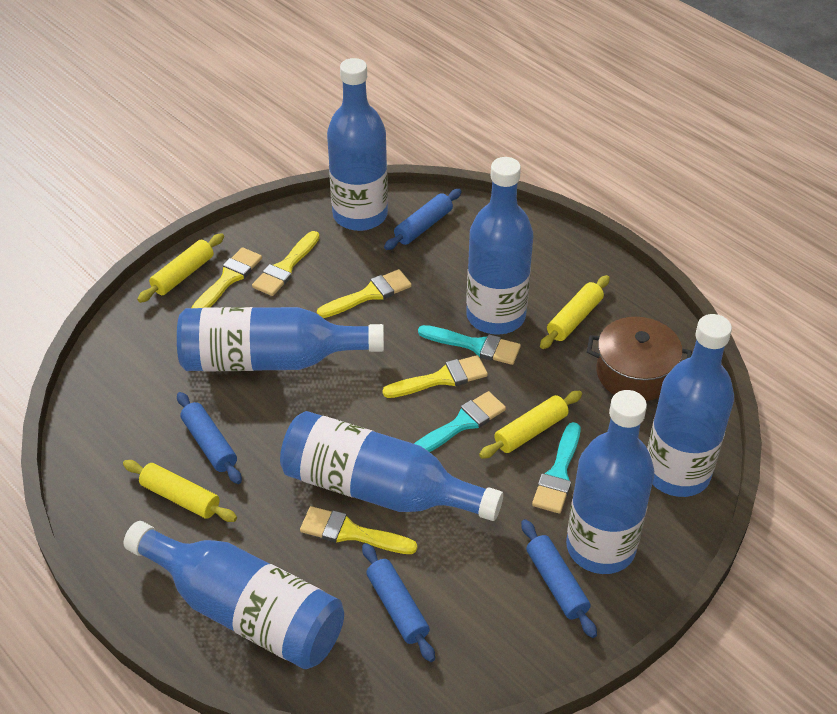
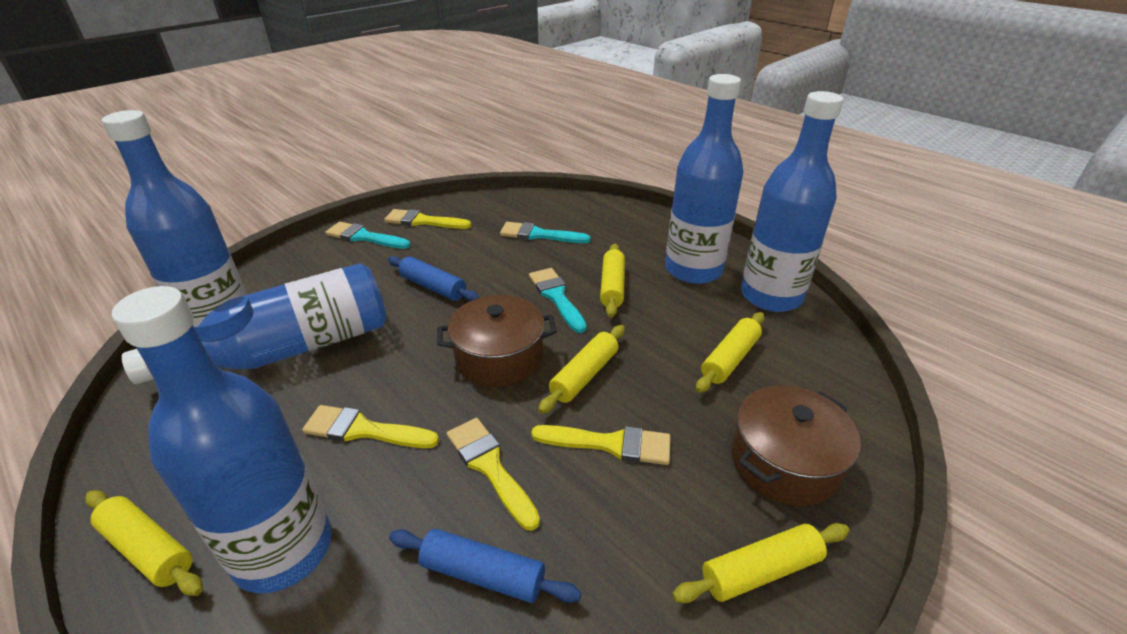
blue bottle: [124,521,344,669] [177,307,384,371] [280,411,503,521] [327,58,388,231] [466,157,533,335] [566,390,654,574] [647,314,734,497] = 7 -> [102,110,247,329] [112,286,331,593] [122,263,387,384] [665,74,743,284] [741,91,843,312] = 5
blue rolling pin: [177,392,242,484] [362,543,435,662] [384,189,462,250] [521,519,597,638] = 4 -> [388,256,480,302] [389,529,581,603] = 2
brown pot: [587,317,692,401] = 1 -> [437,295,557,387] [732,386,860,506] = 2
yellow brush: [192,247,262,308] [252,231,320,296] [300,506,417,554] [317,269,412,318] [382,355,488,398] = 5 -> [302,405,439,448] [384,209,471,229] [447,418,540,531] [531,425,671,465] = 4
yellow rolling pin: [123,460,237,522] [137,233,224,303] [479,391,582,459] [540,275,610,349] = 4 -> [86,490,203,596] [538,325,625,414] [600,244,625,318] [672,523,850,603] [696,312,765,393] = 5

